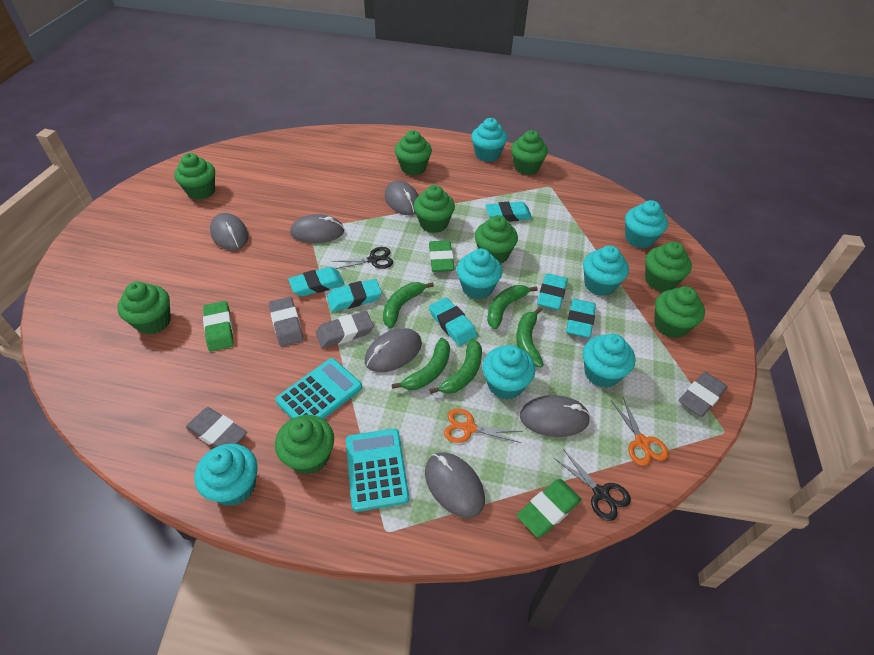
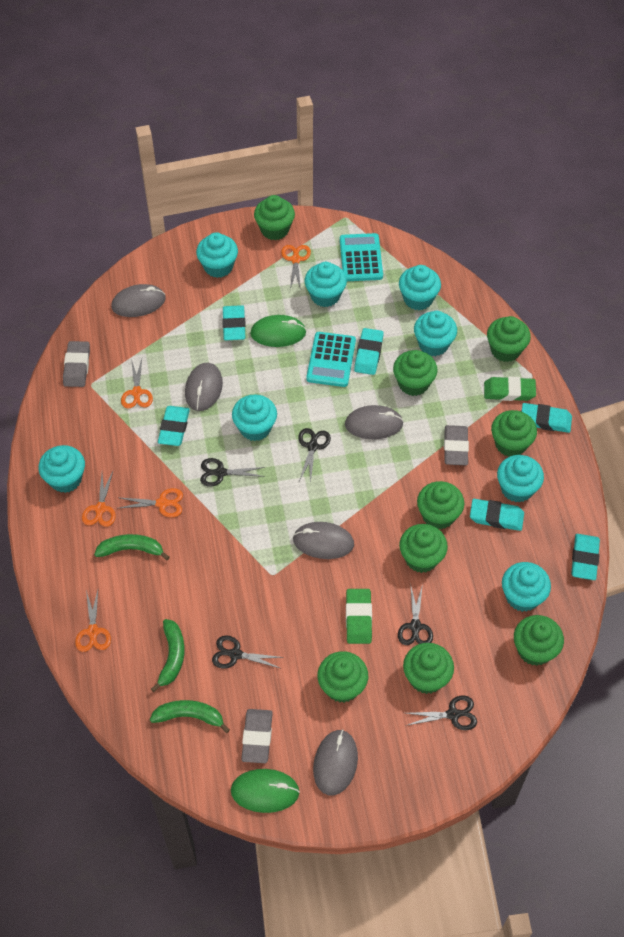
black scissors: [331,247,393,269] [554,449,631,521] = 2 -> [200,458,265,487] [212,635,284,669] [298,428,331,484] [398,583,433,645] [405,696,477,730] = 5
green banana: [383,282,434,328] [392,338,450,390] [429,339,482,394] [487,285,538,329] [516,307,544,367] = 5 -> [94,534,170,560] [150,700,230,733] [151,619,185,692] = 3
green eraser: [203,301,234,352] [429,240,454,272] [517,479,582,538] = 3 -> [346,589,372,644] [484,377,536,401] = 2
green mouse: none = 0 -> [231,769,300,813] [250,315,306,347] = 2
grey eraser: [186,407,247,448] [269,297,304,347] [316,311,374,348] [679,372,728,417] = 4 -> [63,341,90,387] [241,709,273,763] [444,425,469,465] = 3
grey mouse: [210,213,249,251] [290,214,344,243] [365,328,422,372] [385,180,419,215] [425,452,485,518] [520,395,591,437] = 6 -> [111,284,166,317] [185,363,223,411] [293,522,354,559] [313,730,358,795] [345,405,404,439] = 5
orange scissors: [444,408,522,443] [611,397,668,466] = 2 -> [75,590,111,652] [82,472,116,527] [119,488,183,518] [121,359,153,409] [281,245,311,290] = 5
turquoise cupcake: [194,444,258,506] [457,248,502,299] [471,118,507,162] [482,345,535,400] [583,245,629,296] [583,334,635,388] [625,200,668,249] = 7 -> [39,445,85,493] [196,232,238,278] [232,395,277,441] [305,262,347,307] [399,265,441,310] [414,311,457,356] [497,455,544,503] [502,562,551,612] = 8

